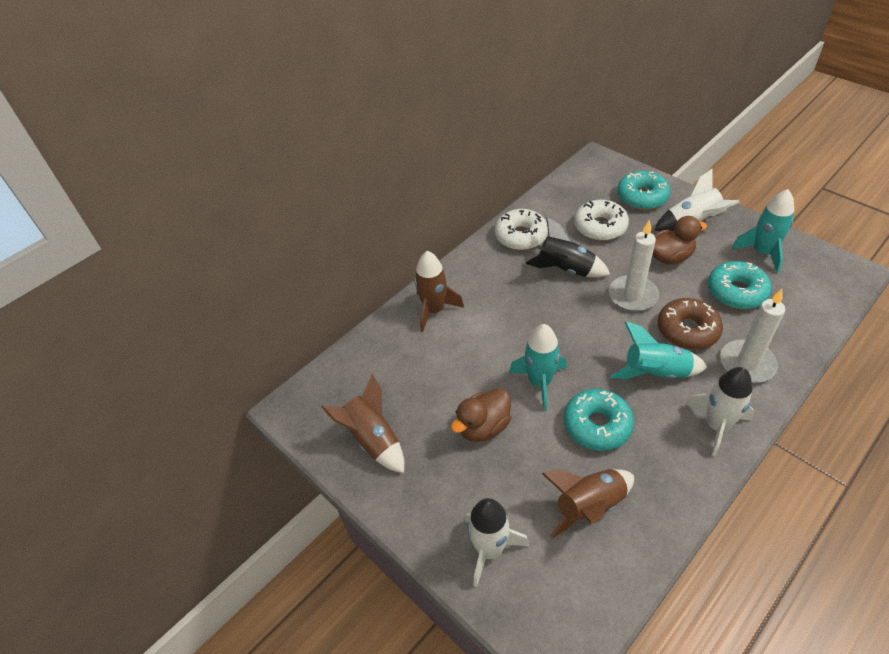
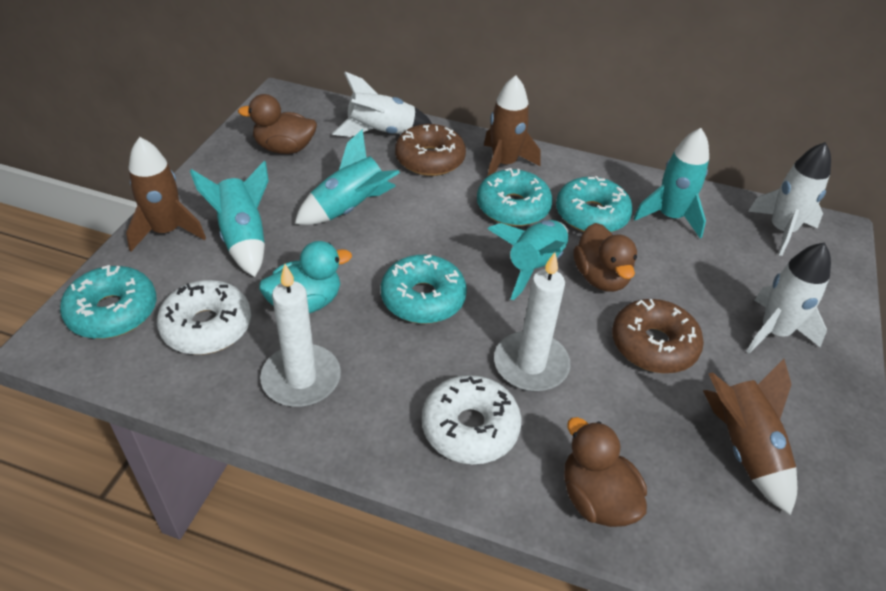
black rocket: [525,217,610,278] = 1 -> none = 0
brown donut: [658,298,723,350] = 1 -> [395,124,466,176] [612,299,704,373] = 2
brown duck: [451,388,511,442] [653,216,707,264] = 2 -> [238,94,317,154] [564,417,647,527] [573,223,637,292] = 3
turquoise donut: [564,389,634,451] [617,171,671,210] [708,261,772,309] = 3 -> [60,265,157,339] [381,255,467,324] [477,168,553,226] [556,176,633,232] = 4
turquoise duck: none = 0 -> [259,241,352,313] = 1
turquoise rocket: [509,324,567,411] [610,321,707,379] [732,189,794,273] = 3 -> [190,161,268,277] [295,129,400,225] [488,220,568,300] [633,128,709,238] = 4

